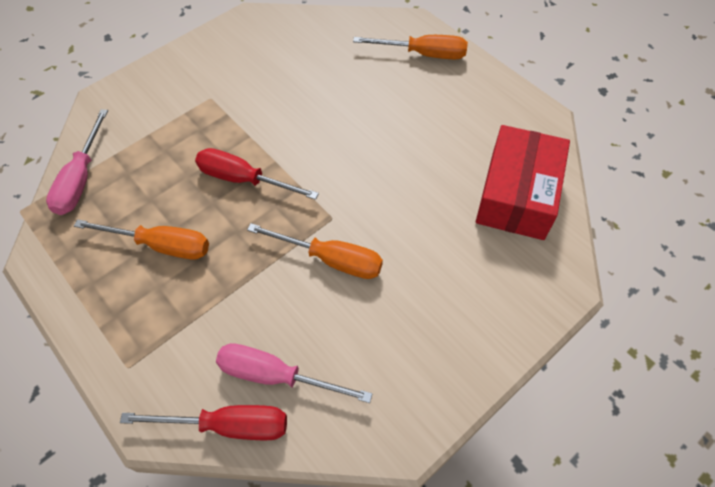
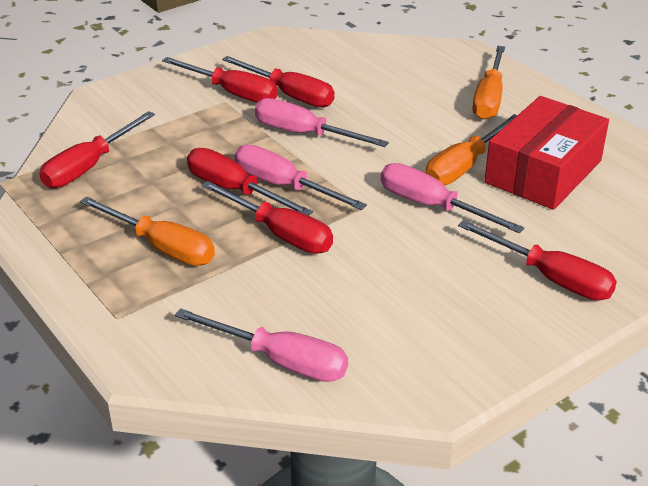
pink screwdriver: [46,109,108,215] [216,343,373,403] = 2 -> [175,308,348,382] [235,145,367,210] [255,98,389,147] [381,163,524,233] = 4
red screwdriver: [120,405,287,440] [195,148,319,200] = 2 -> [39,111,155,188] [162,57,278,103] [187,148,313,216] [201,181,333,254] [222,56,334,108] [458,220,617,301] = 6

